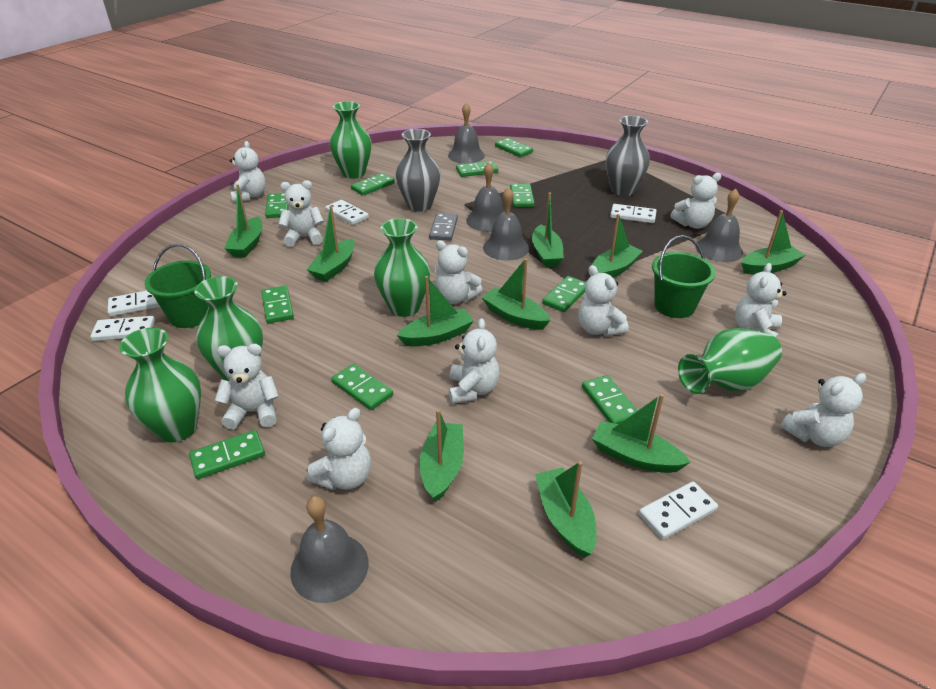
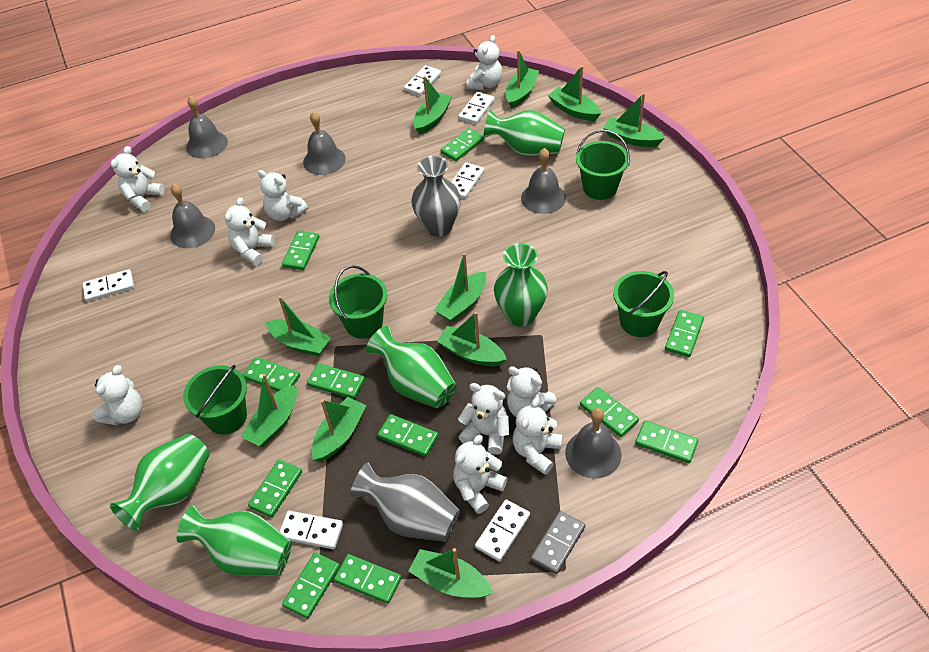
green bucket: [145,244,211,328] [652,235,716,318] = 2 -> [183,365,247,435] [329,265,388,338] [576,130,630,200] [613,271,674,337] = 4
green domino: [189,430,265,479] [261,285,294,323] [265,193,289,218] [331,364,393,410] [351,173,395,196] [456,161,498,177] [495,138,533,157] [510,183,535,207] [542,276,586,312] [582,375,638,424] = 10 -> [243,357,300,391] [248,460,302,518] [282,231,320,270] [282,552,340,619] [307,363,365,399] [334,554,402,604] [378,414,438,457] [441,128,484,161] [580,387,639,437] [635,421,698,463] [665,310,704,357] = 11
white domino: [90,316,155,341] [108,291,160,316] [325,200,369,225] [610,204,657,223] [639,482,718,540] = 5 -> [83,269,134,302] [279,511,343,549] [404,65,442,96] [451,162,485,199] [458,92,495,124] [475,499,530,562] = 6
white teddy bear: [215,344,279,430] [230,141,266,203] [278,180,324,247] [307,408,371,490] [435,241,482,304] [449,318,500,404] [578,265,628,337] [670,173,721,229] [735,263,787,339] [780,373,866,447] = 10 -> [93,365,143,426] [111,146,164,211] [225,197,275,265] [258,170,308,221] [453,435,508,514] [458,383,509,455] [467,35,502,90] [507,366,557,417] [513,397,563,475] = 9

